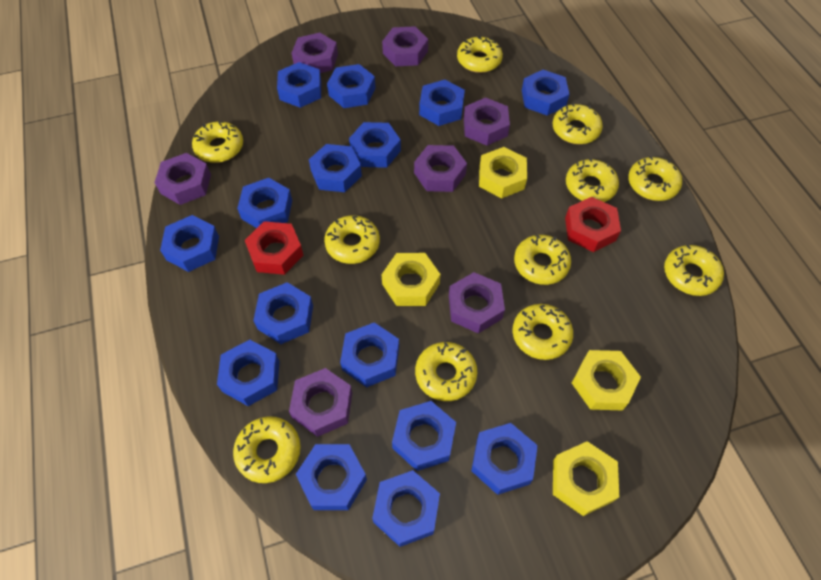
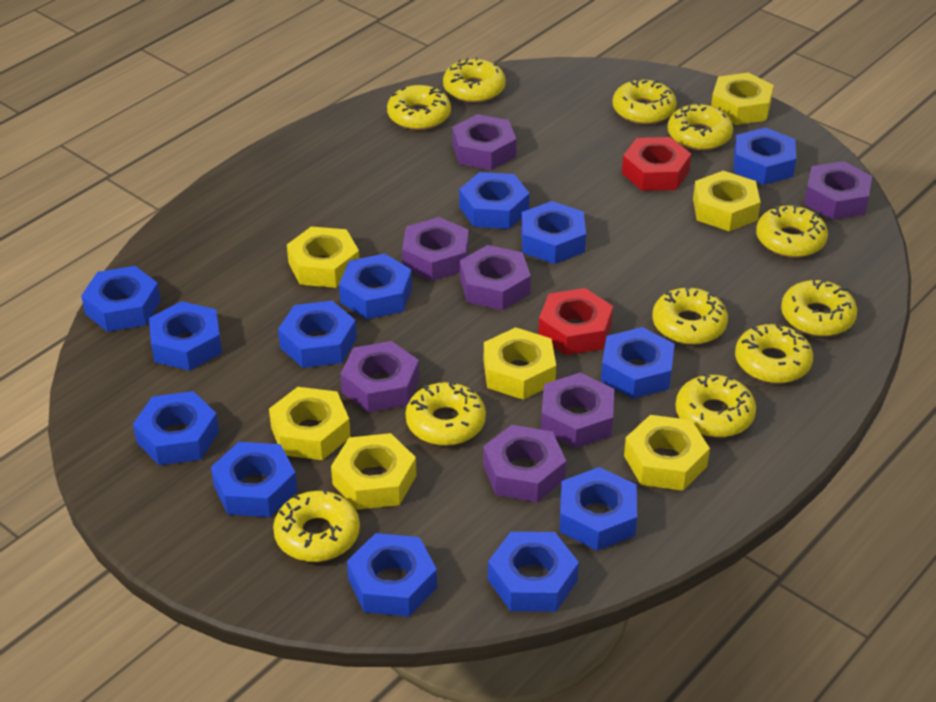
blue nut: [160,215,219,272] [217,340,280,406] [237,178,292,228] [253,282,313,344] [277,62,321,108] [296,444,367,510] [309,144,362,192] [327,64,375,108] [340,322,399,388] [349,122,401,168] [372,470,440,547] [392,401,456,471] [419,80,465,126] [471,423,538,495] [522,70,570,116] = 15 -> [81,266,161,332] [133,391,219,465] [149,301,222,371] [211,442,297,517] [278,301,357,368] [339,254,412,319] [347,533,437,617] [459,172,530,229] [488,532,579,612] [521,201,586,264] [560,467,637,551] [601,327,675,399] [734,127,796,185] = 13
yellow nut: [381,253,441,306] [479,147,527,198] [553,441,619,516] [572,350,641,410] = 4 -> [269,387,351,460] [287,227,359,288] [331,433,416,510] [484,327,556,400] [624,415,710,491] [693,171,761,231] [711,73,774,125] = 7

